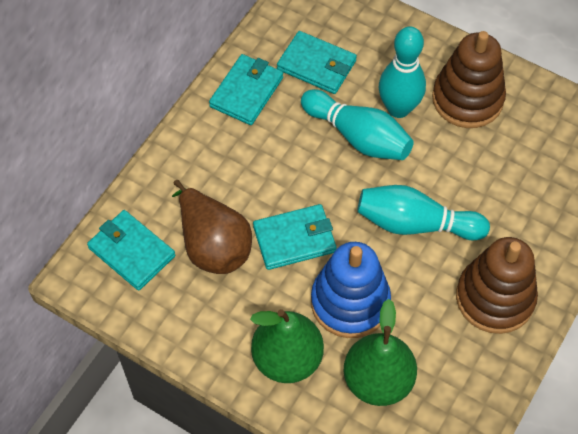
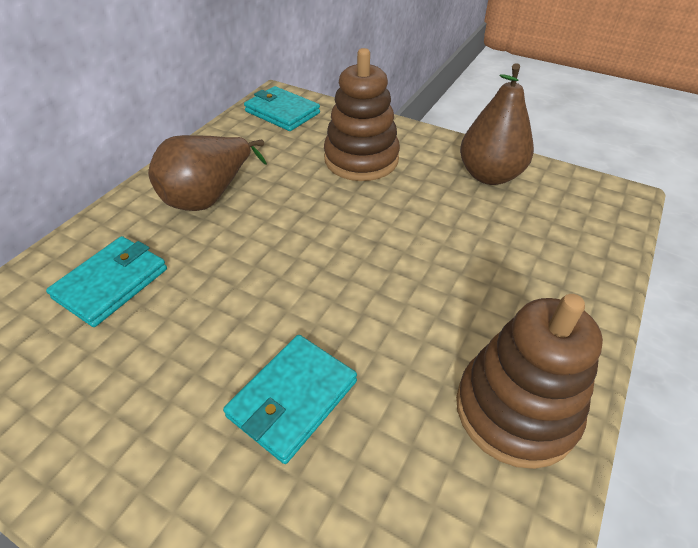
blue stacking toy: [311,242,391,338] = 1 -> none = 0
brown pear: [172,180,252,274] = 1 -> [148,135,267,211] [460,63,534,185] = 2
green pear: [250,309,324,383] [343,299,417,406] = 2 -> none = 0
turquoise bowling pin: [301,89,414,160] [357,185,490,240] [379,26,426,118] = 3 -> none = 0
turquoise wallet: [87,210,175,291] [209,54,283,125] [253,204,337,270] [277,31,357,94] = 4 -> [46,236,167,327] [223,335,357,464] [244,86,320,131] = 3

